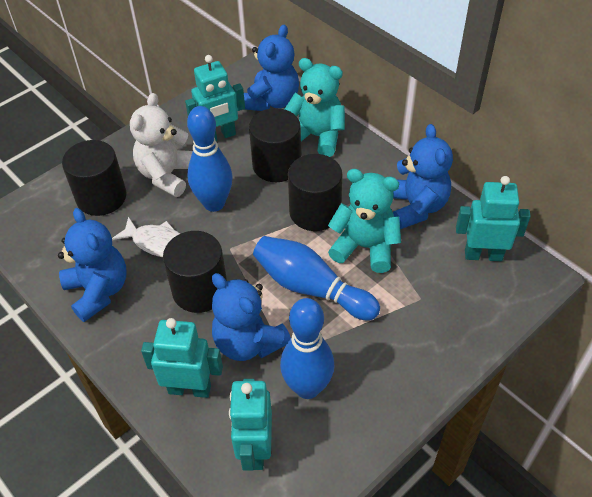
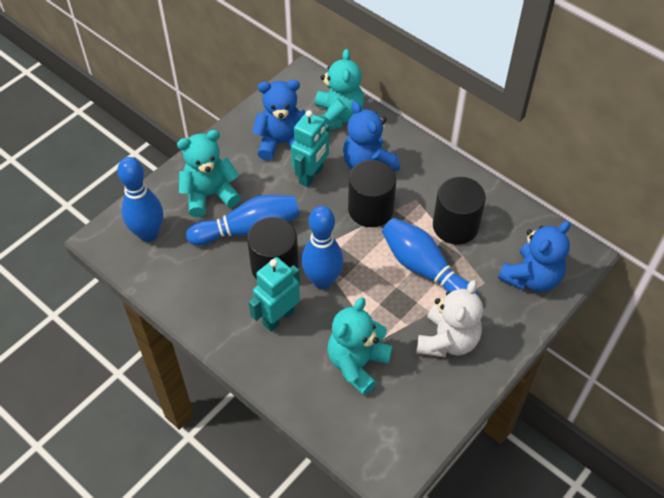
black cylinder: [62,140,127,216] [163,231,227,313] [249,108,301,182] [288,154,343,231] = 4 -> [247,217,299,279] [348,160,396,227] [433,177,486,244] = 3
blue bowling pin: [187,106,233,212] [253,236,380,321] [280,298,334,399] = 3 -> [117,157,163,242] [186,195,300,245] [301,206,343,289] [382,218,478,296] = 4
blue teddy bear: [58,208,127,322] [212,273,291,361] [244,25,299,111] [393,124,453,229] = 4 -> [252,80,305,161] [343,101,400,171] [498,221,571,292] = 3
turquoise robot: [141,318,223,398] [185,55,245,141] [229,379,272,471] [456,176,531,261] = 4 -> [249,257,300,332] [291,110,329,187] = 2
turquoise teddy bear: [285,58,345,157] [328,169,401,273] = 2 -> [177,130,241,217] [315,49,364,130] [327,297,393,395] = 3
white fish: [112,217,180,257] = 1 -> none = 0

